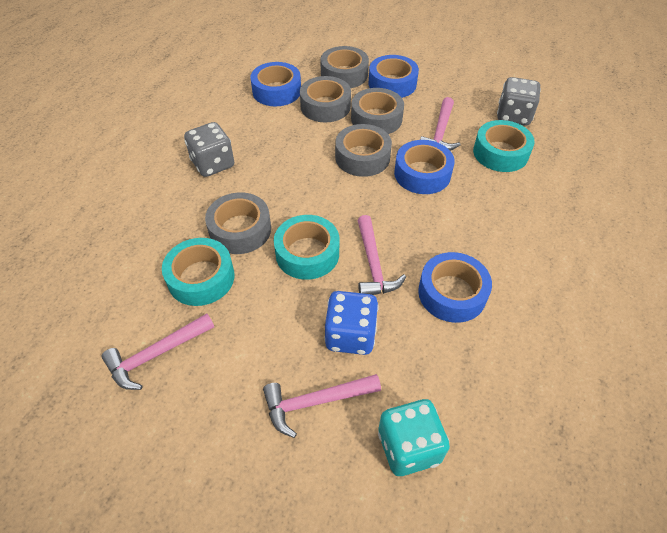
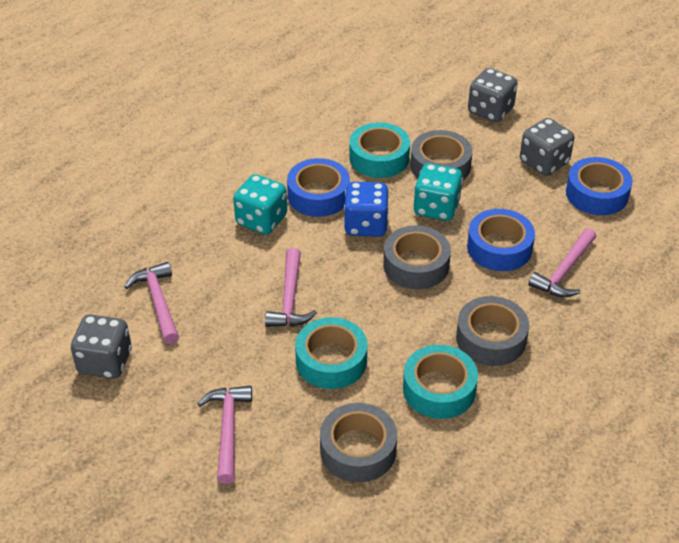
blue tape: [250,62,301,106] [369,55,419,98] [394,140,455,194] [418,252,492,323] = 4 -> [287,158,350,217] [467,209,535,271] [566,157,632,215] = 3
grey dice: [184,122,234,177] [497,77,541,126] = 2 -> [71,314,132,379] [468,68,518,122] [520,118,574,176] = 3
grey tape: [205,192,271,254] [300,76,351,122] [320,46,369,88] [335,124,392,177] [351,88,404,134] = 5 -> [320,403,397,482] [383,225,451,289] [410,130,473,180] [456,296,529,366] = 4
turquoise dice: [378,399,450,476] = 1 -> [233,174,287,235] [413,163,463,221] = 2

